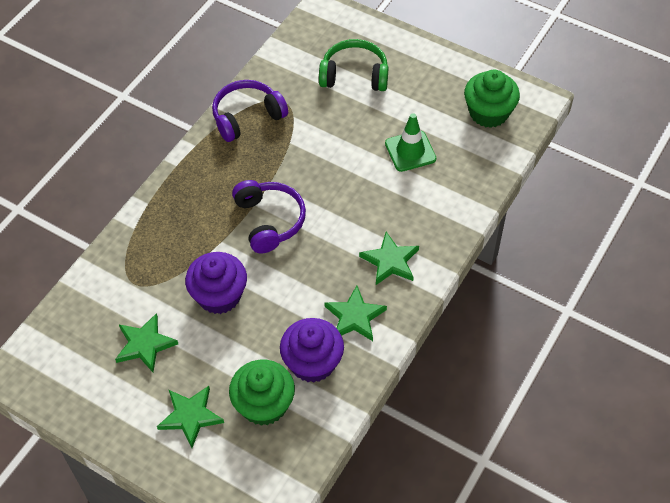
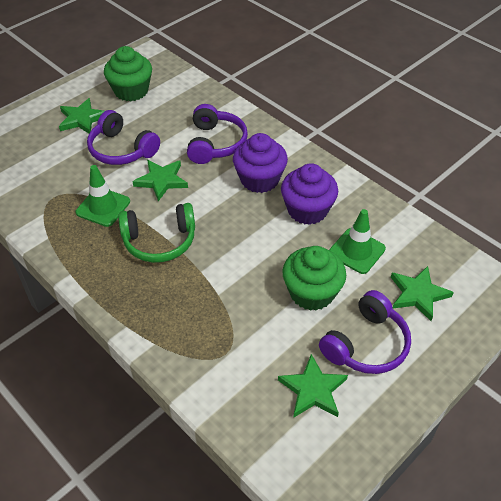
green traffic cone: [385,113,436,172] = 1 -> [76,165,130,227] [329,209,386,274] = 2
purple headphones: [212,80,288,142] [232,180,306,254] = 2 -> [87,110,160,165] [187,104,248,164] [319,290,411,374] = 3

